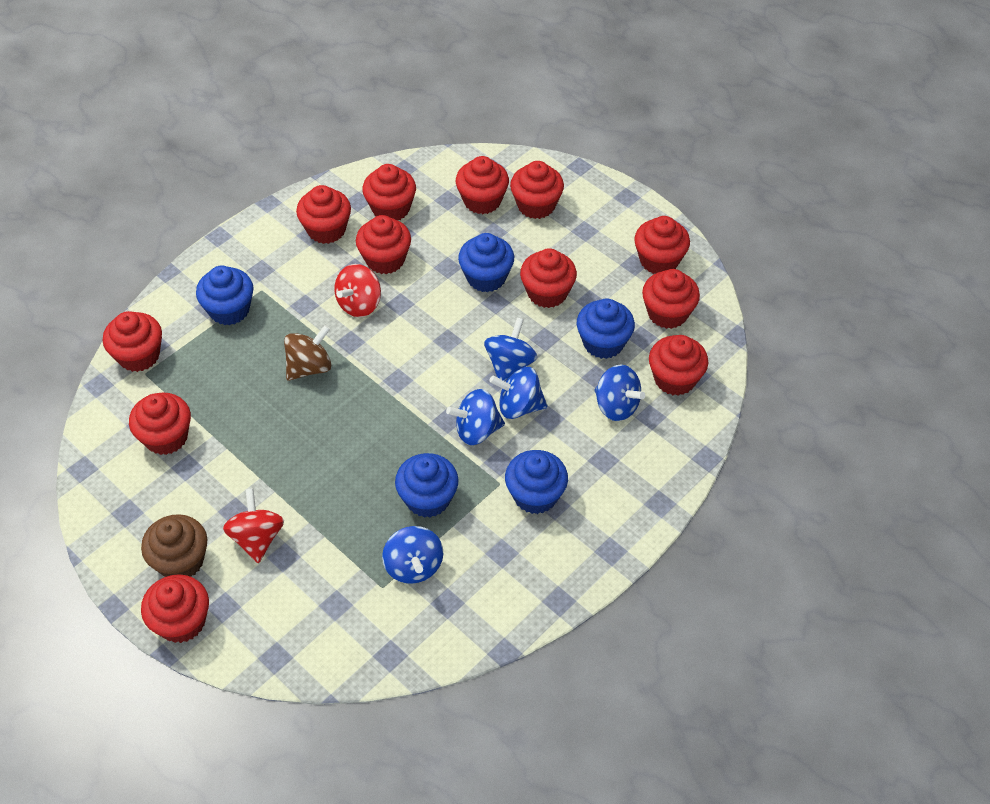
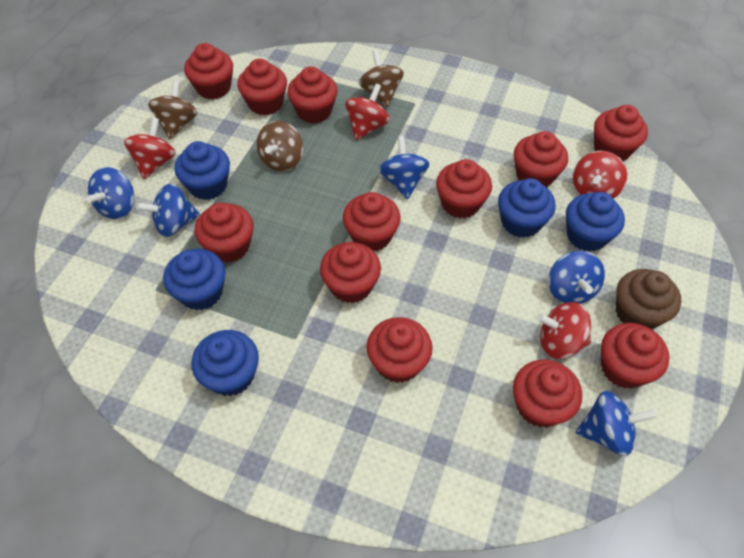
brown spinning top: [284,325,331,381] = 1 -> [148,79,198,139] [257,121,303,171] [359,50,404,107] = 3
red spinning top: [223,488,284,563] [334,264,381,317] = 2 -> [124,117,176,179] [345,83,390,140] [537,302,591,359] [573,151,627,199] = 4

